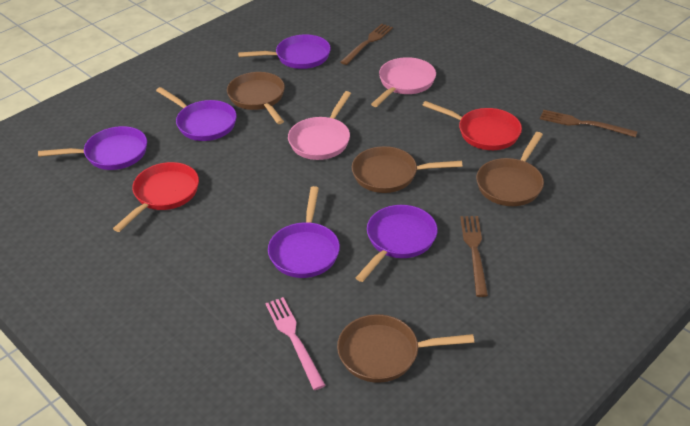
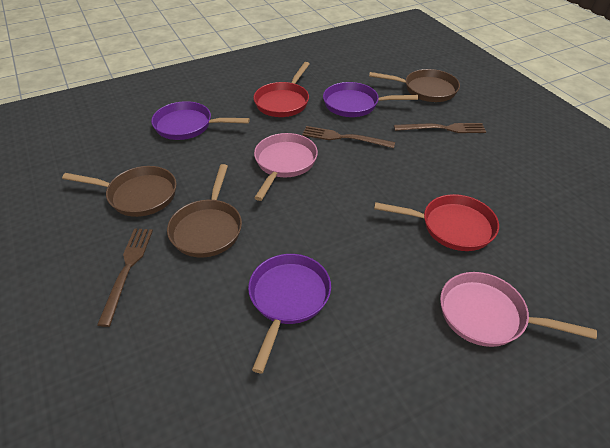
brown pan: [227,72,285,124] [337,314,474,383] [352,146,462,193] [476,132,544,206] = 4 -> [62,166,177,217] [167,164,242,257] [369,69,460,102] = 3
pink fork: [265,297,325,390] = 1 -> none = 0
purple pan: [38,126,147,170] [156,87,237,141] [238,34,331,69] [268,186,340,278] [356,205,438,282] = 5 -> [151,101,250,140] [248,254,331,373] [323,82,418,117] = 3

